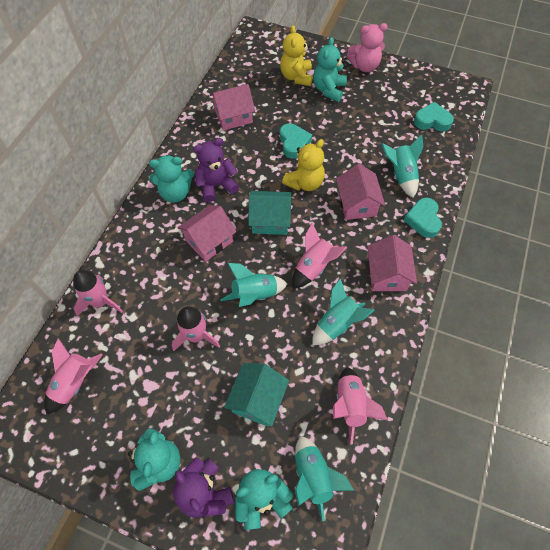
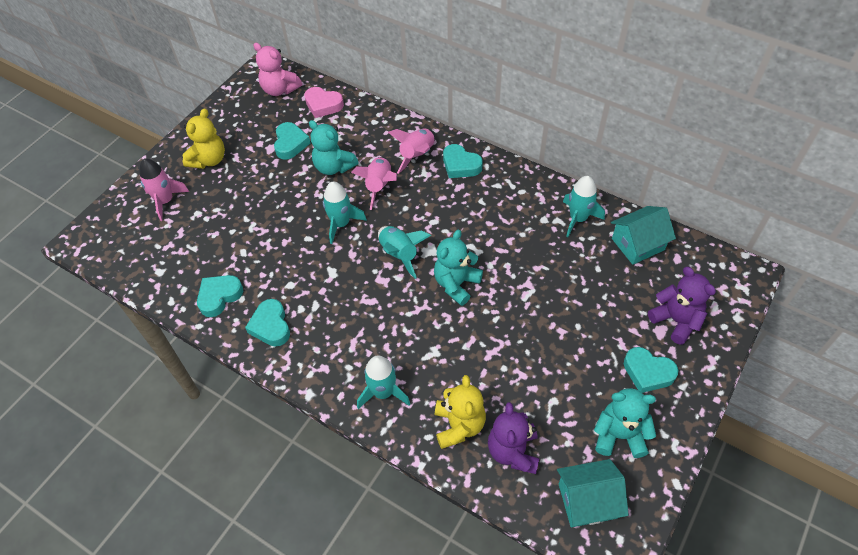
pink heart: none = 0 -> [304,87,344,118] = 1
pink house: [177,205,236,262] [210,84,255,131] [336,164,385,220] [367,235,417,291] = 4 -> none = 0
pink rocket: [44,338,103,414] [73,270,123,317] [172,306,220,351] [292,222,347,289] [333,367,388,445] = 5 -> [139,159,189,221] [351,157,397,210] [388,128,436,174] = 3
turquoise heart: [280,123,312,159] [404,198,442,238] [414,102,454,131] = 3 -> [197,275,243,317] [245,299,290,346] [274,122,311,160] [443,144,483,178] [624,347,679,393] = 5
turquoise teddy bear: [128,428,180,491] [149,155,194,203] [235,469,293,530] [313,37,347,102] = 4 -> [309,120,359,175] [434,230,483,306] [594,388,656,458] = 3

